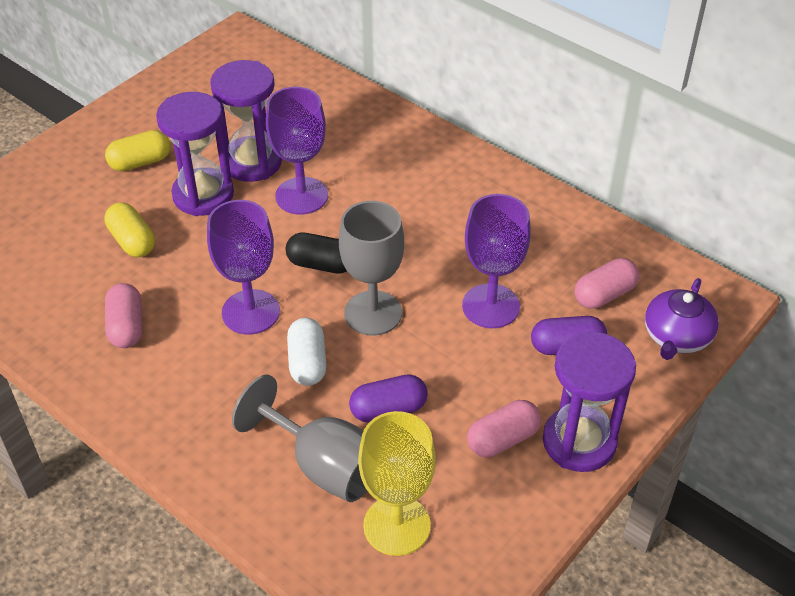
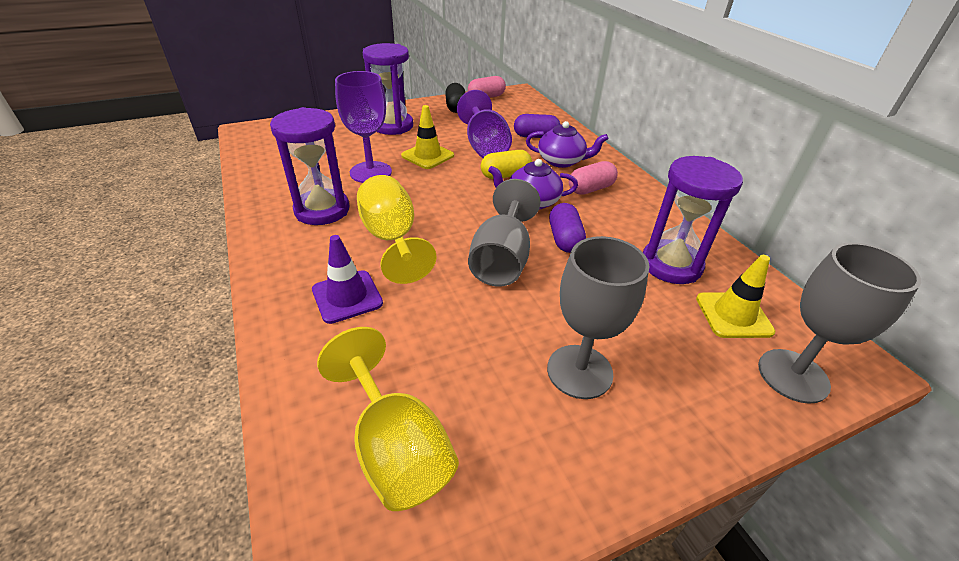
grey goblet: [232,374,367,502] [339,201,404,336] = 2 -> [468,179,541,287] [547,236,650,399] [758,242,921,404] = 3
pink capsule: [105,283,143,348] [467,400,541,457] [575,258,639,309] = 3 -> [468,76,506,98] [569,161,618,195] = 2
purple goblet: [207,200,280,334] [266,87,328,215] [462,194,531,328] = 3 -> [335,71,392,183] [457,90,512,158] = 2
purple teapot: [645,278,719,360] = 1 -> [488,159,578,210] [526,121,608,168] = 2
purple traffic cone: none = 0 -> [312,235,383,324] = 1
white capsule: [287,318,327,386] = 1 -> none = 0
yellow capsule: [105,130,171,171] [105,202,155,257] = 2 -> [481,150,532,179] = 1
yellow goblet: [358,411,436,556] = 1 -> [317,327,459,511] [357,175,436,284] = 2
yellow traffic cone: none = 0 -> [401,105,454,169] [696,255,775,338] = 2

